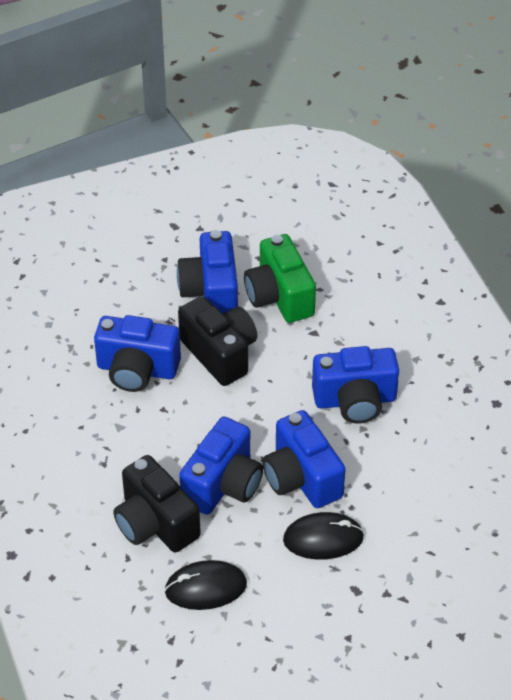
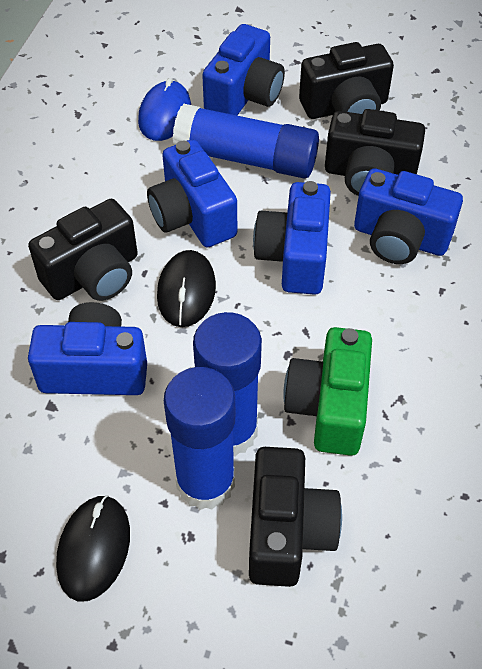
black camera: [113,455,201,552] [178,296,257,386] = 2 -> [28,199,138,301] [249,447,342,587] [299,42,394,119] [325,109,425,196] = 4
blue glue stick: none = 0 -> [164,367,235,510] [173,104,319,178] [193,312,262,457] = 3
blue mouse: none = 0 -> [138,78,191,141] = 1

